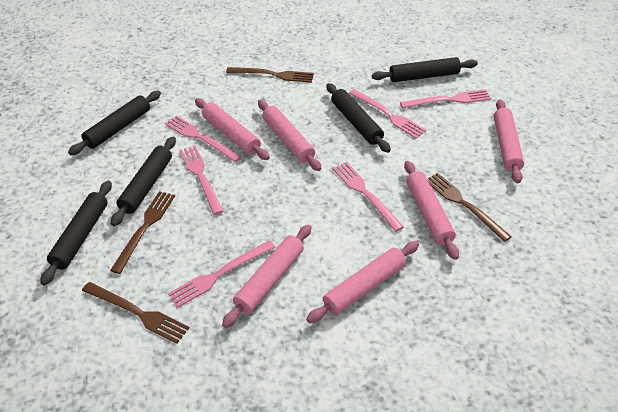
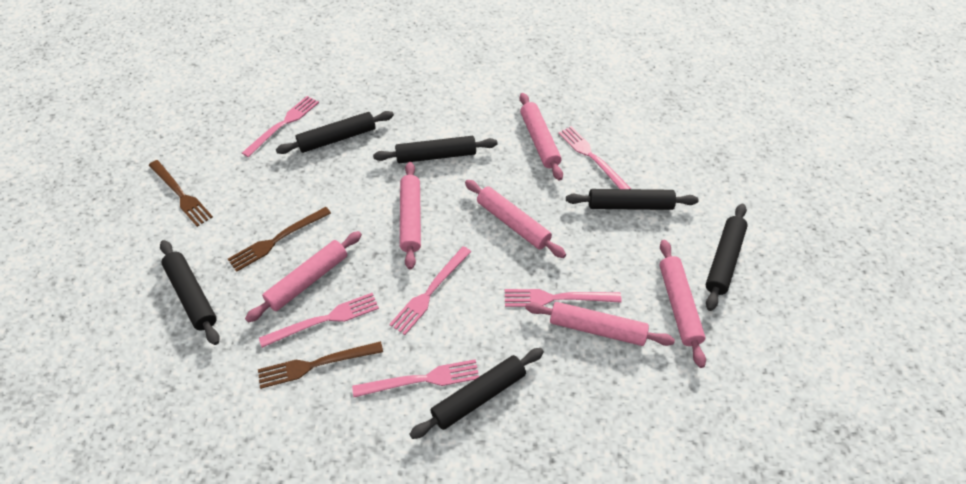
black rolling pin: [40,181,112,285] [68,91,161,155] [111,137,176,226] [326,83,391,153] [372,57,478,82] = 5 -> [160,240,220,345] [276,111,394,154] [373,136,498,163] [409,348,544,439] [566,189,699,210] [706,204,748,311] = 6
brown fork: [82,282,190,343] [110,191,175,274] [226,67,314,83] [427,173,512,242] = 4 -> [149,160,213,227] [228,207,331,272] [258,341,383,389] = 3

